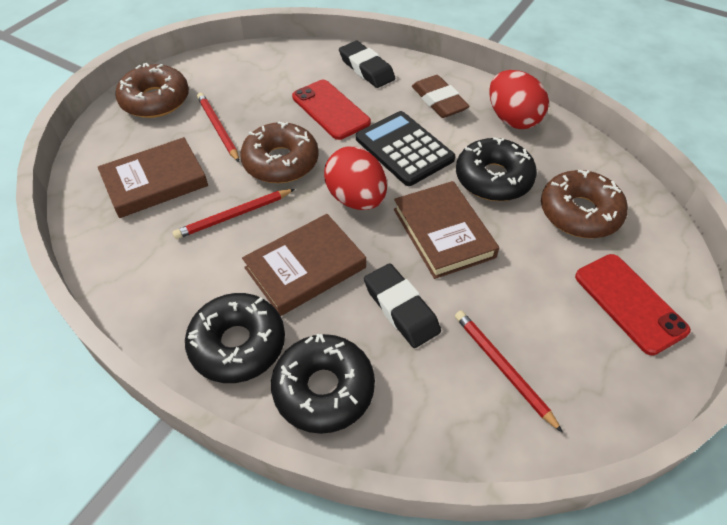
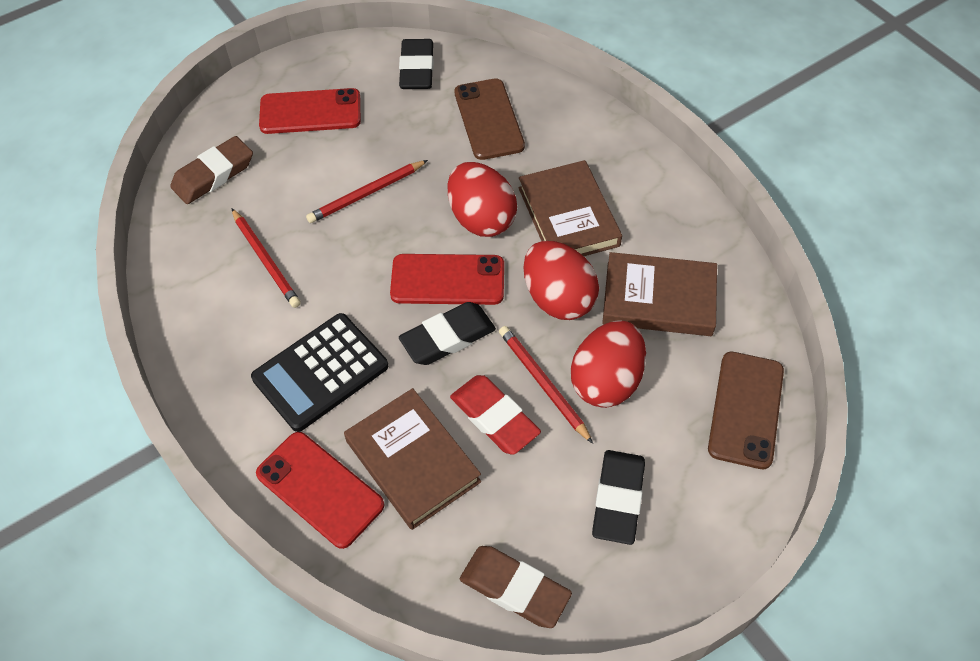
black donut: [185,293,285,383] [271,334,375,434] [456,137,537,201] = 3 -> none = 0
black eraser: [339,41,395,88] [364,263,441,348] = 2 -> [399,39,434,89] [399,302,496,365] [592,450,645,545] = 3
brown donut: [115,63,189,118] [240,121,319,183] [541,170,628,238] = 3 -> none = 0
brown eraser: [412,75,470,118] = 1 -> [170,136,253,204] [460,546,572,628] = 2
brown phone: none = 0 -> [454,78,525,160] [708,352,784,469] = 2
red egg: [324,147,387,210] [489,70,549,129] = 2 -> [448,162,517,237] [523,241,599,320] [571,320,646,408] = 3
red eraser: none = 0 -> [450,375,541,455] = 1
red phone: [292,80,371,140] [575,254,691,356] = 2 -> [256,432,384,549] [259,88,361,134] [390,254,504,305] = 3

